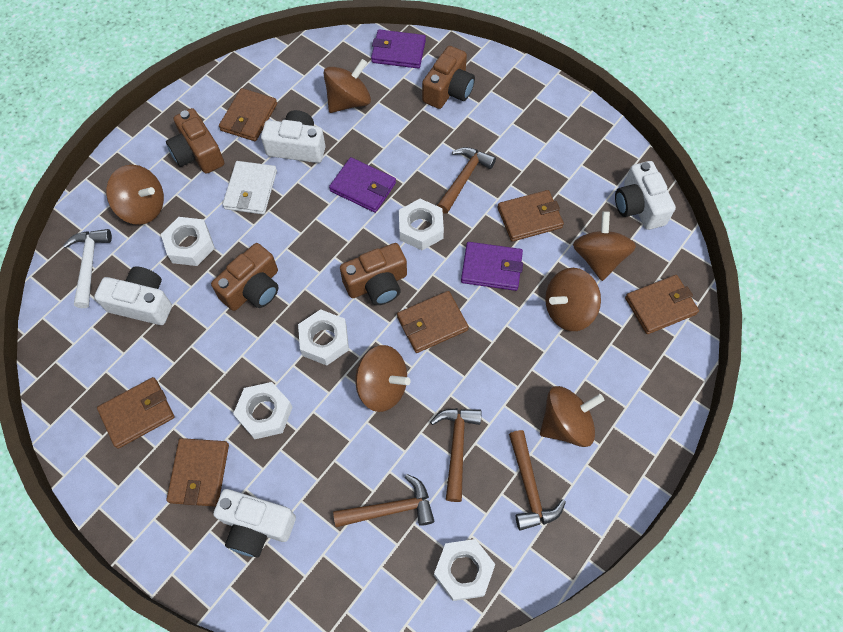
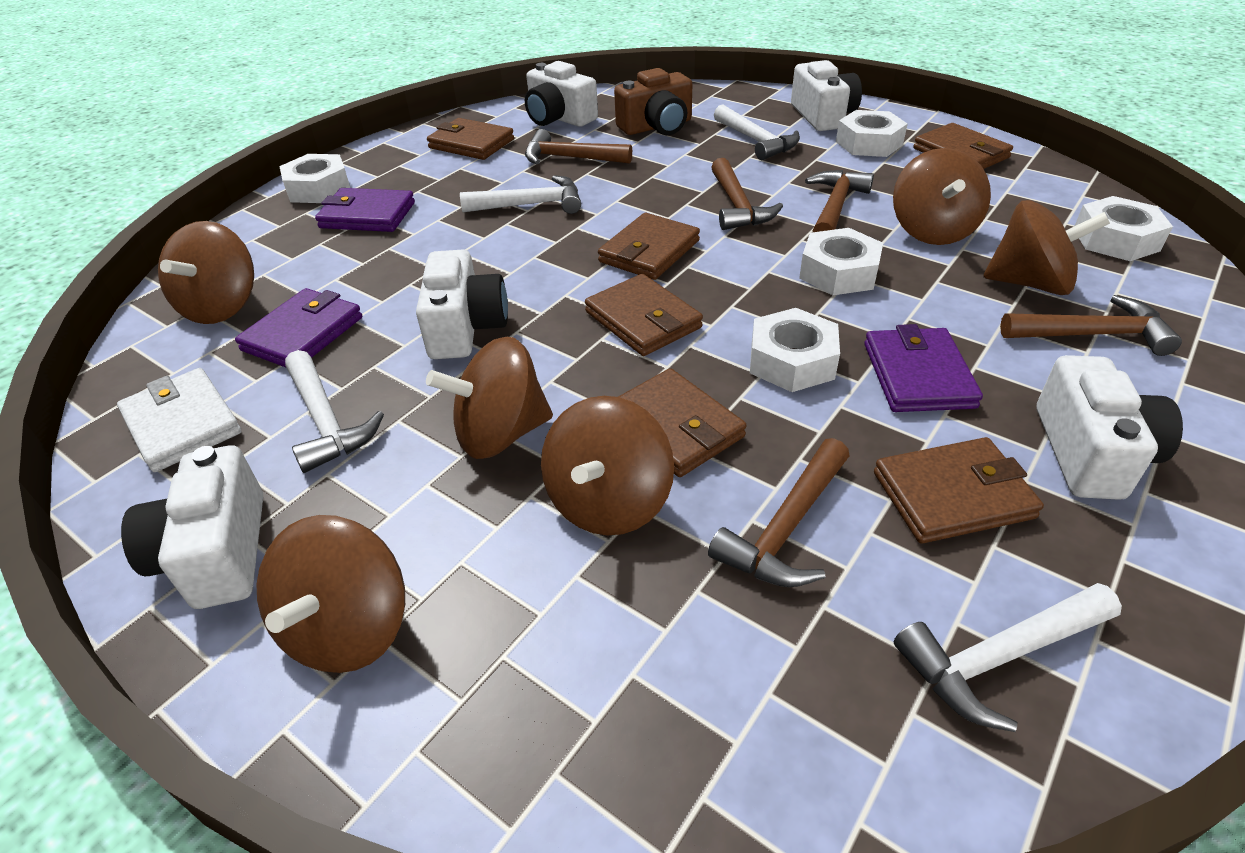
brown camera: [166,108,224,174] [211,243,279,311] [340,243,407,305] [422,46,475,109] = 4 -> [614,68,692,135] = 1
brown hammer: [333,474,434,527] [430,408,482,502] [437,147,496,214] [509,430,566,531] = 4 -> [525,129,632,164] [708,438,850,587] [711,158,783,230] [805,170,874,232] [1000,295,1182,356] = 5
white camera: [94,266,172,325] [213,489,296,557] [261,110,325,163] [615,161,676,230] = 4 -> [121,445,263,609] [416,249,508,359] [525,61,598,127] [791,60,862,131] [1037,355,1183,500] = 5
white hammer: [63,229,112,308] = 1 -> [285,350,384,473] [460,175,581,214] [714,104,800,160] [894,583,1122,732] = 4

